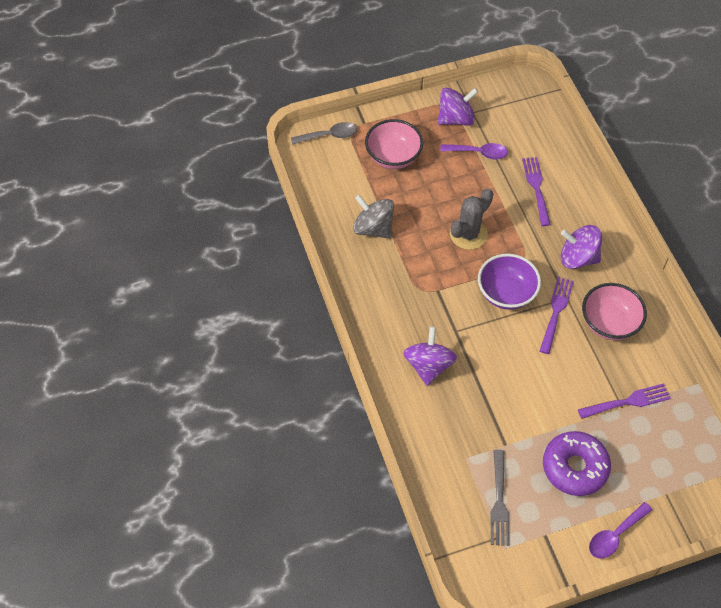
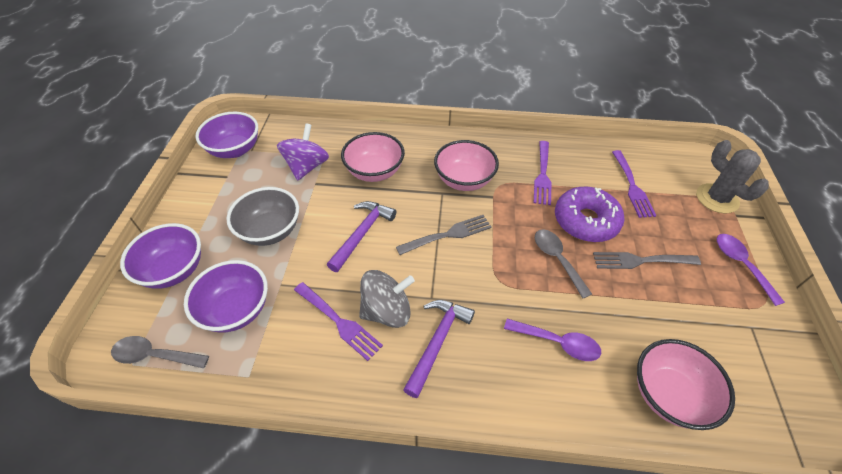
grey bowl: none = 0 -> [227,187,299,246] = 1
grey fork: [490,450,510,546] = 1 -> [396,215,492,255] [593,252,701,269] = 2
grey spoon: [291,122,357,145] = 1 -> [111,336,209,369] [535,229,592,298] = 2
pink bowl: [365,119,423,169] [582,283,647,340] = 2 -> [341,132,405,182] [434,140,499,191] [637,339,735,430] = 3
purple bowl: [478,254,541,310] = 1 -> [120,223,201,289] [184,260,268,333] [196,112,258,158] = 3
purple hammer: none = 0 -> [327,201,396,272] [403,300,475,398] = 2
purple spinning top: [403,327,457,386] [438,88,478,126] [561,225,602,269] = 3 -> [277,123,329,181] = 1

